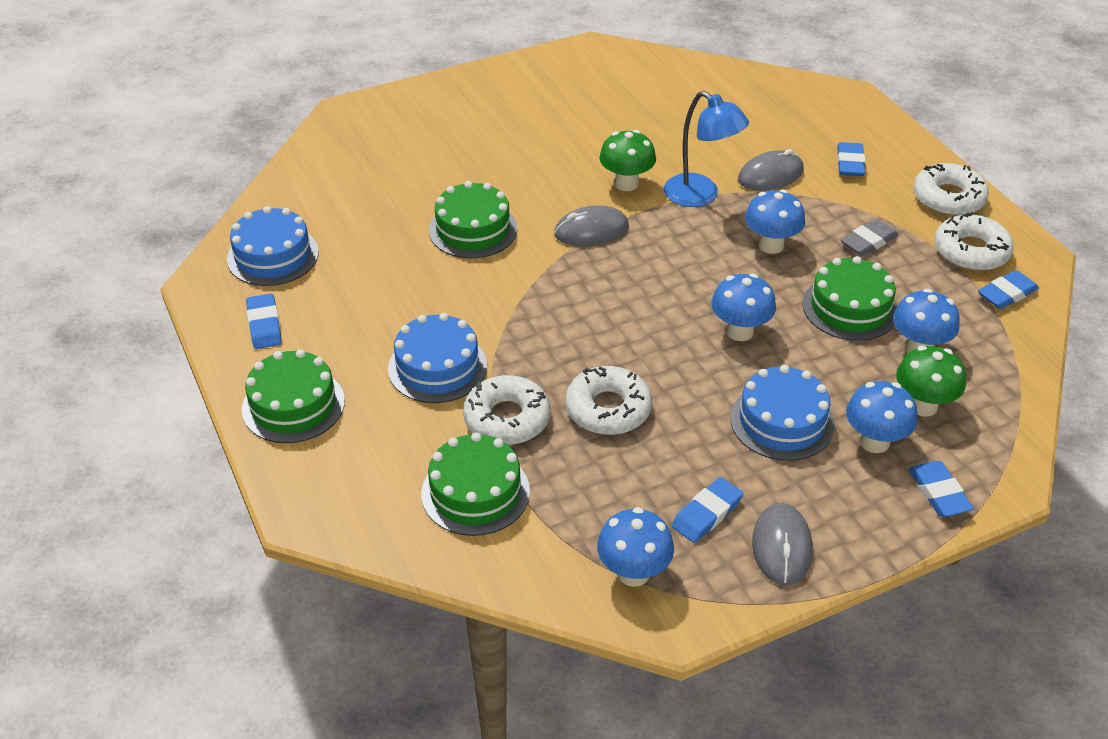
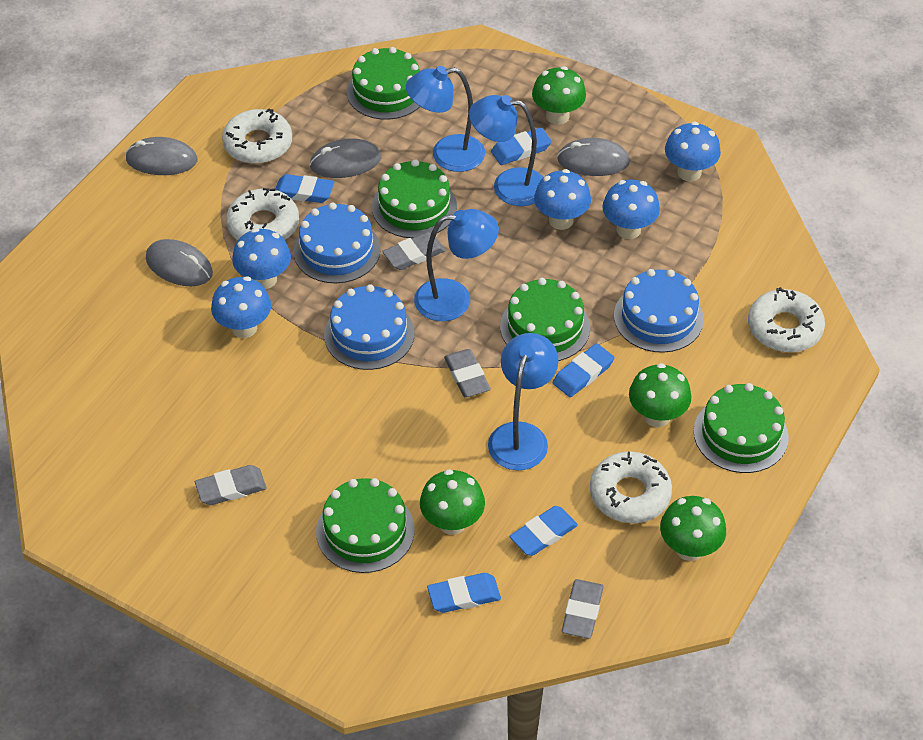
blue lamp: [664,91,749,207] = 1 -> [406,66,485,172] [414,209,499,321] [469,95,544,206] [488,333,559,471] = 4
green cake: [242,349,345,443] [421,432,530,536] [429,181,517,258] [802,256,897,341] = 4 -> [316,478,415,573] [347,47,420,120] [372,160,457,238] [500,278,590,361] [694,383,789,473] = 5
green mushroom: [599,130,656,191] [896,346,966,416] = 2 -> [420,469,485,535] [532,66,586,125] [629,363,691,427] [660,496,726,561] = 4
grey eraser: [840,219,898,256] = 1 -> [195,465,267,505] [382,232,446,270] [444,349,491,397] [562,579,603,639] = 4
grey mouse: [554,205,629,246] [738,149,804,191] [752,503,813,586] = 3 -> [125,137,197,175] [146,239,213,287] [309,138,381,178] [557,138,630,176] = 4

